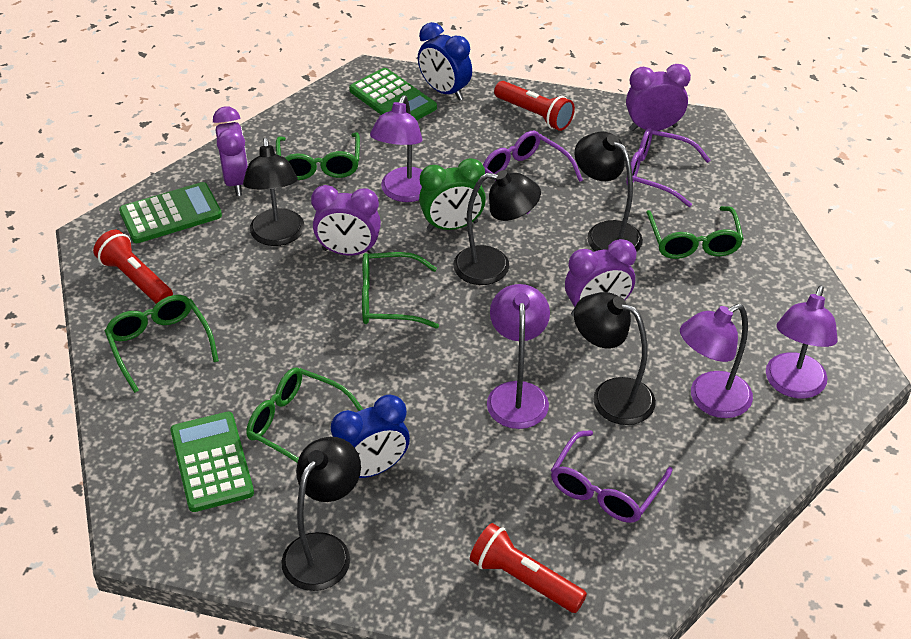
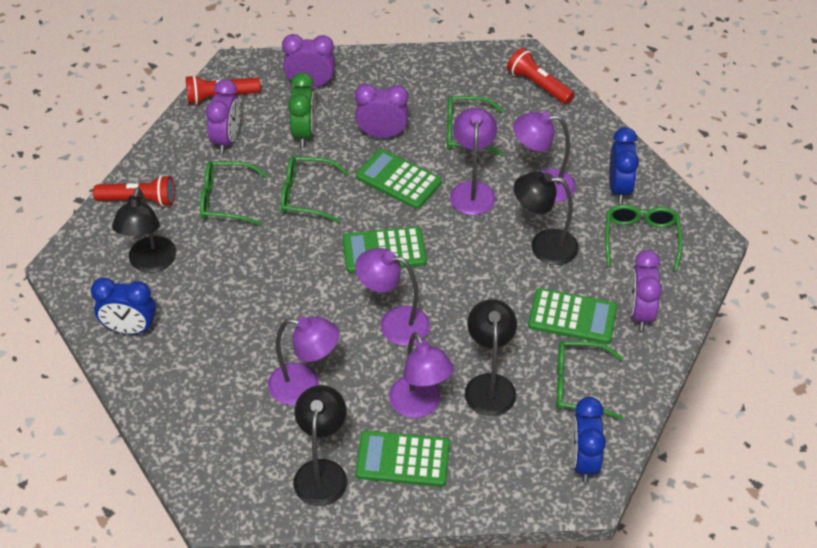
black lamp: [243,138,304,246] [281,437,361,591] [453,170,541,285] [574,292,656,425] [575,132,643,252] = 5 -> [112,187,177,273] [293,385,347,506] [465,299,517,416] [514,172,579,265] = 4
blue clock: [331,394,410,478] [418,22,472,100] = 2 -> [91,278,156,334] [571,397,606,482] [609,127,639,204] = 3
green calculator: [119,182,222,243] [170,412,254,512] [349,68,437,120] = 3 -> [342,227,427,273] [355,431,450,487] [356,149,442,209] [528,288,618,344] = 4
purple glasses: [483,131,583,214] [551,430,673,523] [626,128,710,207] = 3 -> none = 0
purple lamp: [370,95,423,202] [487,284,550,429] [680,304,753,418] [766,285,837,399] = 4 -> [268,316,340,405] [355,248,430,346] [389,332,454,418] [450,108,497,215] [513,111,576,202] = 5

